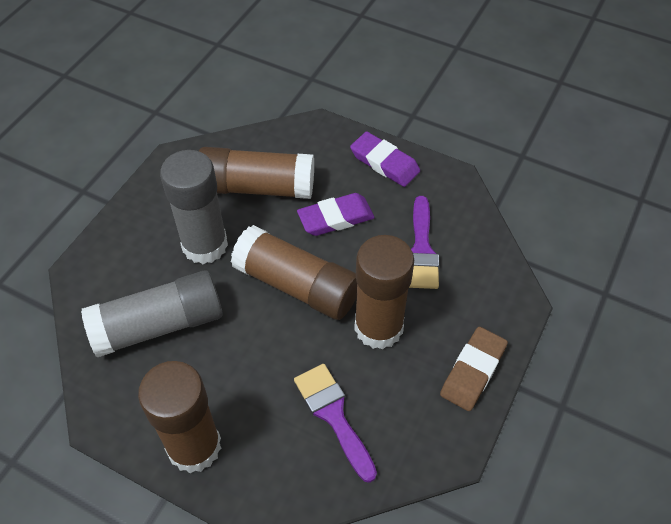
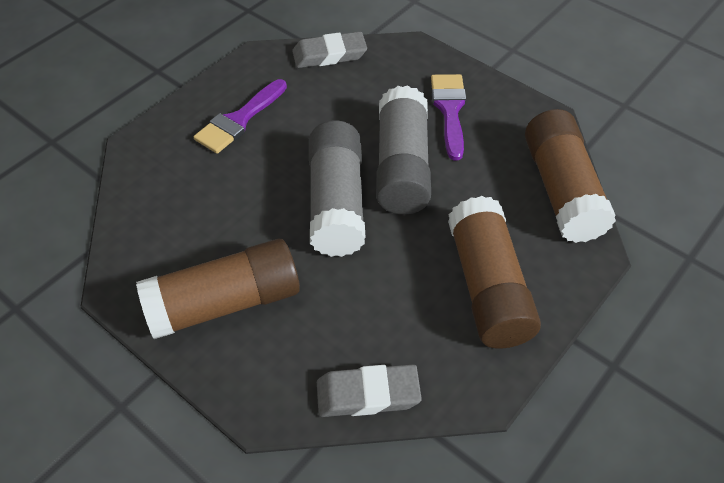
brown eraser: [440,327,508,411] = 1 -> none = 0
brown glue stick: [138,361,221,473] [199,147,314,199] [231,225,357,320] [354,235,414,350] = 4 -> [136,239,300,339] [448,196,541,349] [525,109,616,243] = 3
grey eraser: none = 0 -> [292,32,367,68] [317,364,422,417] = 2
purple eraser: [297,193,375,236] [350,131,420,187] = 2 -> none = 0

